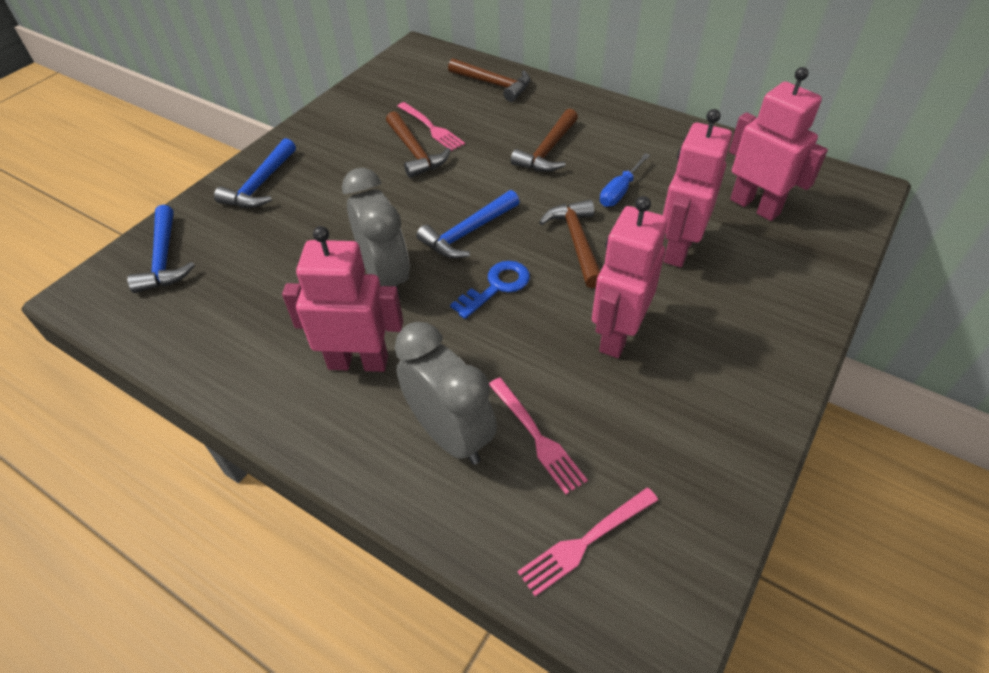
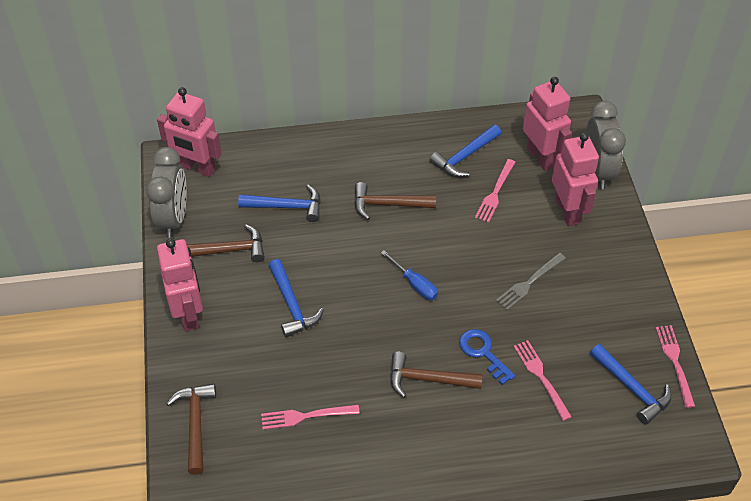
blue hammer: [127,205,195,293] [214,138,296,208] [416,190,520,259] = 3 -> [238,185,321,222] [268,259,324,337] [430,124,501,177] [590,344,672,425] = 4
grey fork: none = 0 -> [496,253,566,310] = 1
pink fork: [397,102,465,151] [489,377,588,494] [518,488,658,596] = 3 -> [261,405,360,430] [475,159,515,223] [514,340,572,421] [656,325,695,408] = 4

